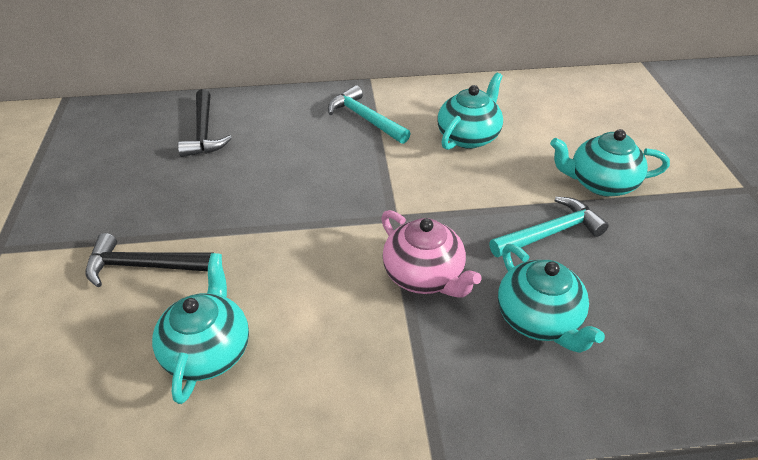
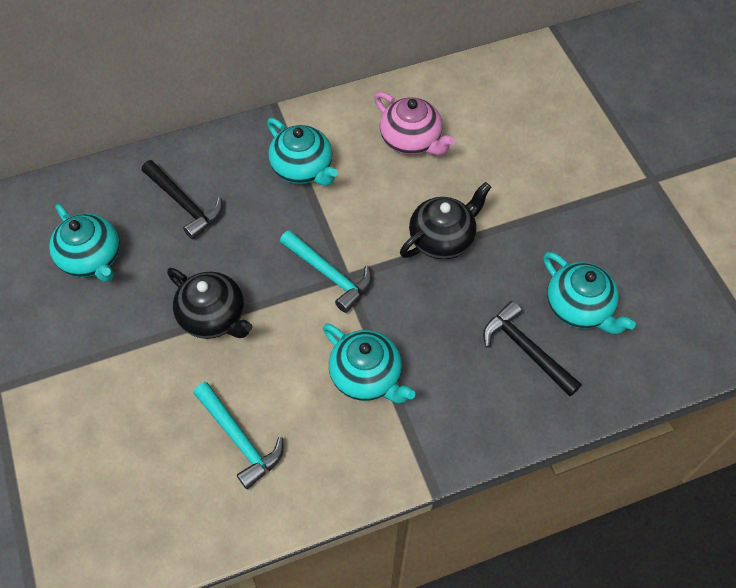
black teapot: none = 0 -> [167,268,253,339] [400,182,491,259] = 2

